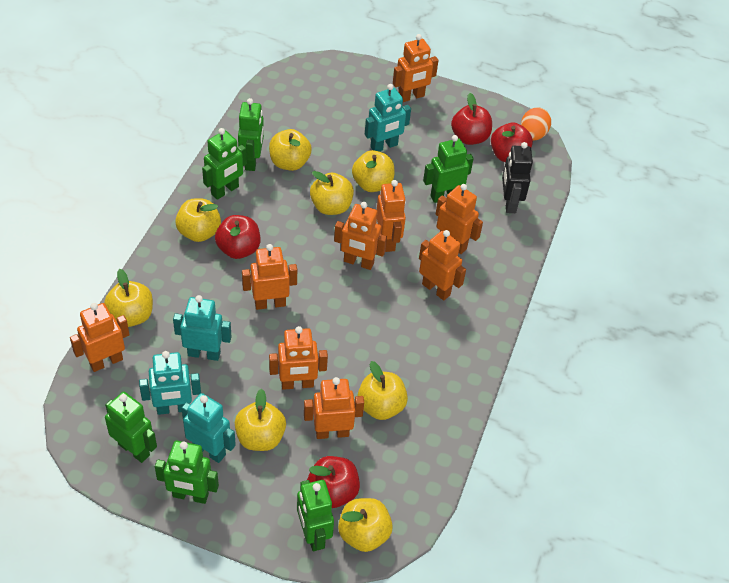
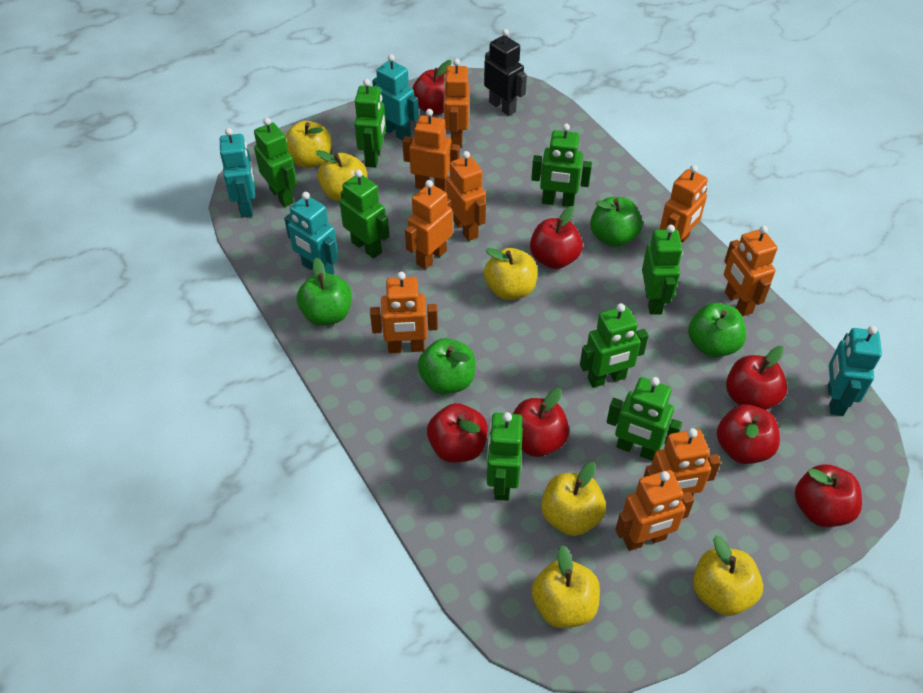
green apple: none = 0 -> [297,258,352,326] [418,338,475,395] [590,197,643,247] [688,303,746,358] = 4
green robot: [105,392,157,463] [155,441,219,504] [202,128,247,200] [238,98,264,171] [297,480,334,551] [423,135,474,203] = 6 -> [254,118,297,207] [340,170,389,258] [354,79,386,168] [487,412,523,501] [531,123,592,207] [580,303,649,388] [607,377,682,461] [642,225,683,315] = 8
orange egg: [521,107,551,141] = 1 -> none = 0
red apple: [215,215,260,259] [307,456,360,508] [451,93,492,145] [491,122,533,162] = 4 -> [412,60,452,115] [427,403,488,463] [513,388,569,457] [530,206,583,269] [717,405,780,464] [726,346,788,410] [795,464,862,527] = 7
yellow apple: [104,269,153,327] [175,198,221,242] [235,389,286,451] [269,129,312,171] [310,171,354,215] [338,498,393,552] [352,150,394,192] [357,361,408,420] = 8 -> [285,121,331,168] [316,150,367,201] [484,248,537,300] [532,545,600,628] [541,462,606,536] [693,535,763,616] = 6

